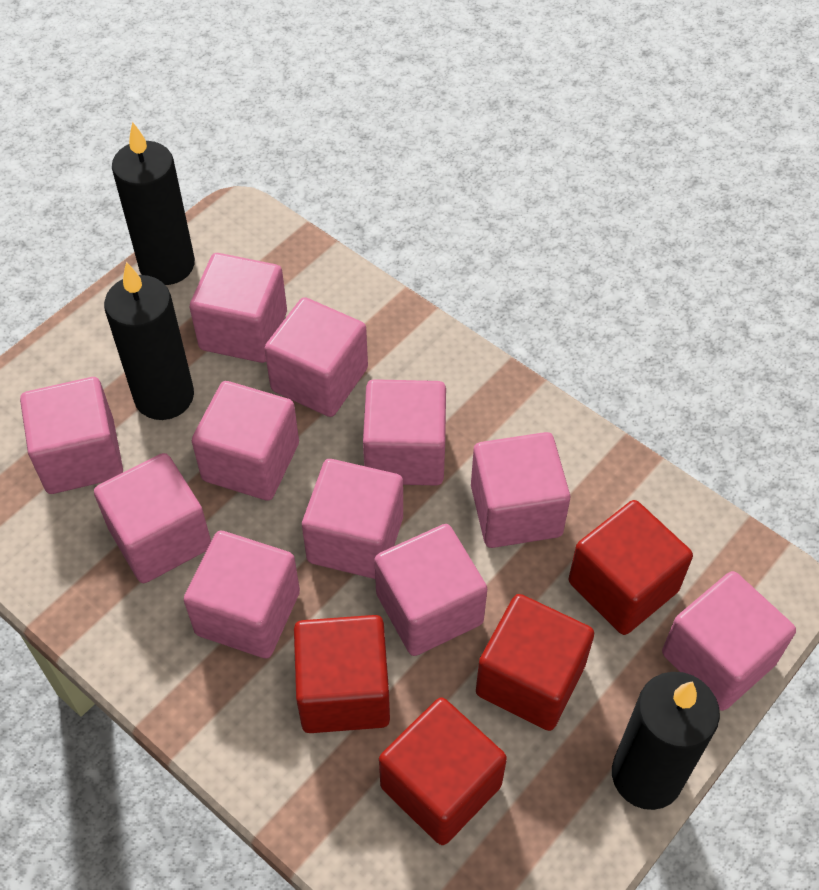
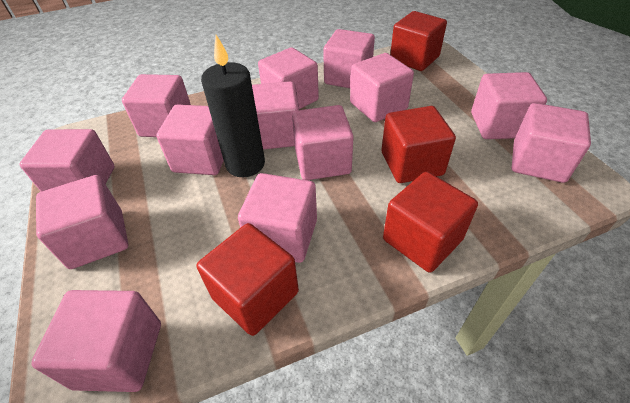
black candle: [104,262,194,420] [112,122,195,285] [612,672,720,810] = 3 -> [201,35,265,177] = 1
pink cube: [20,377,123,494] [94,453,211,583] [184,531,300,658] [190,253,287,363] [192,381,299,501] [264,297,368,417] [302,459,403,579] [363,379,446,486] [374,524,487,656] [471,432,570,548] [662,571,796,711] = 11 -> [20,129,114,192] [31,290,161,392] [36,175,128,269] [122,74,191,137] [156,104,224,175] [238,173,317,263] [252,81,299,149] [258,47,319,109] [292,105,354,180] [323,29,375,88] [350,53,414,122] [471,72,547,139] [512,103,591,183] = 13

